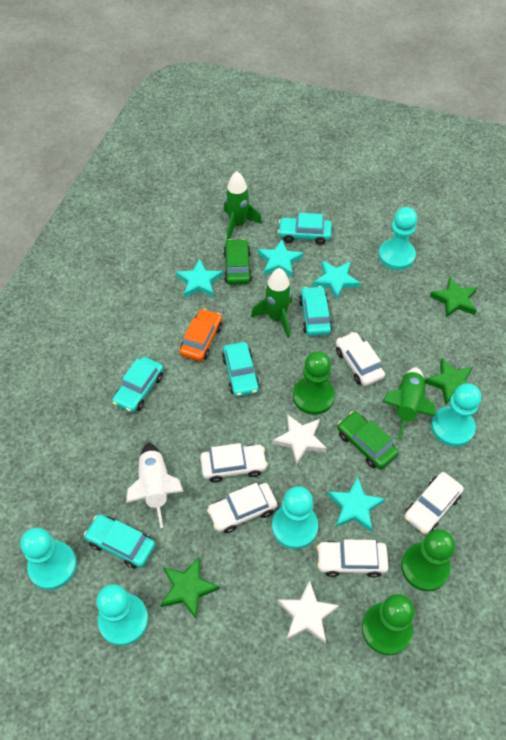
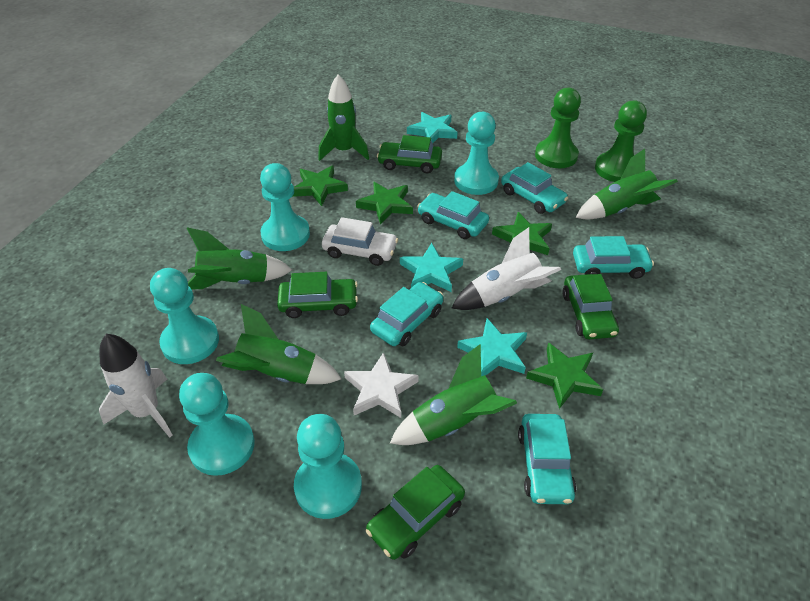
green car: [223,239,252,285] [337,411,398,469] = 2 -> [277,272,358,318] [366,465,465,560] [377,135,442,174] [562,274,619,339] = 4
green pawn: [293,351,335,415] [362,594,415,655] [401,529,455,592] = 3 -> [535,88,581,168] [595,100,647,182] = 2
green rocket: [224,171,262,240] [251,268,292,338] [383,367,436,441] = 3 -> [187,227,292,289] [216,304,342,384] [318,74,369,161] [390,344,517,445] [575,149,678,219] = 5
green star: [160,557,220,619] [425,358,473,406] [430,277,478,318] = 3 -> [292,166,348,206] [356,182,413,224] [492,212,552,255] [526,342,603,409] = 4
orange car: [179,309,222,361] = 1 -> none = 0
turquoise star: [176,259,223,298] [258,239,304,278] [313,261,361,300] [328,477,385,532] = 4 -> [400,243,463,292] [407,112,458,143] [457,318,527,376] = 3
white car: [200,443,268,483] [207,483,277,533] [317,540,389,578] [336,332,385,386] [404,472,464,534] = 5 -> [322,217,398,266] = 1
white rocket: [126,442,184,528] = 1 -> [99,334,173,438] [452,227,561,310] = 2
white star: [272,414,327,465] [278,581,339,643] = 2 -> [344,352,419,418] = 1

